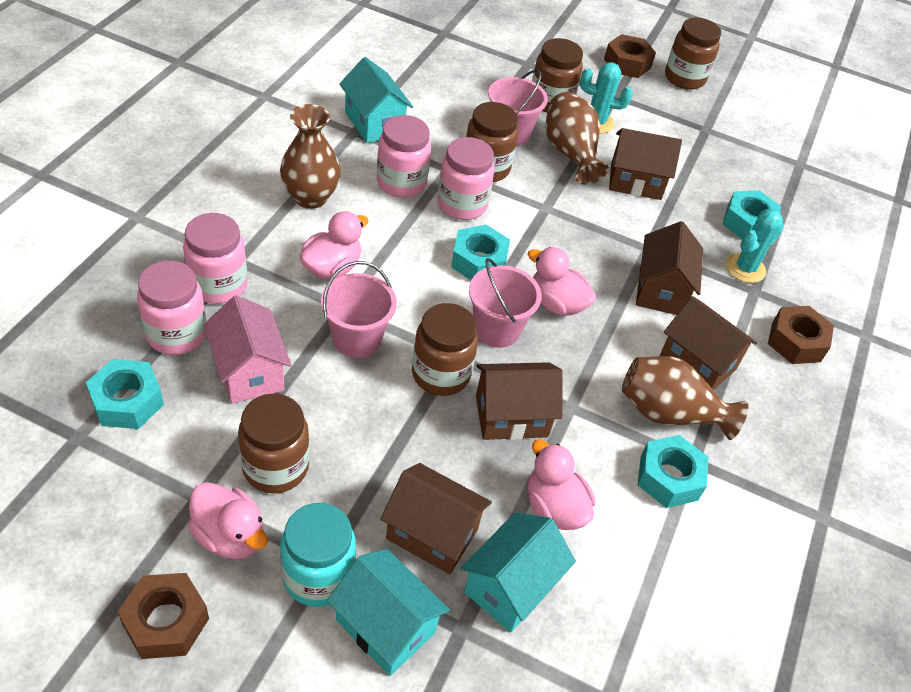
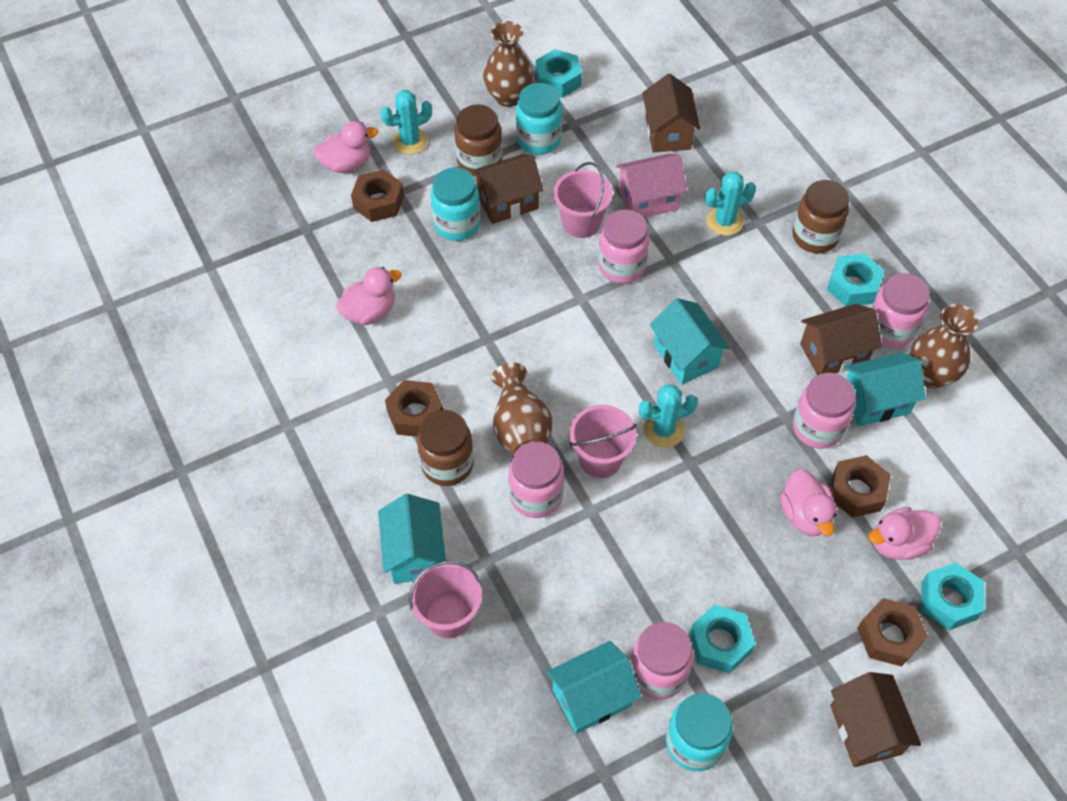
brown house: [381,463,492,574] [476,362,563,440] [609,128,682,200] [636,221,703,315] [659,296,757,390] = 5 -> [471,154,544,224] [642,74,700,152] [800,304,882,376] [830,672,921,767] = 4
brown jar: [238,394,309,493] [412,303,478,396] [466,102,518,182] [532,38,583,113] [665,18,721,90] = 5 -> [417,410,474,486] [455,104,502,177] [793,180,849,253] = 3
brown nut: [118,573,209,659] [604,34,656,78] [768,306,834,364] = 3 -> [351,169,404,222] [385,380,443,437] [830,455,891,518] [857,598,928,667] = 4
pink jar: [137,261,206,355] [183,213,248,304] [377,115,431,198] [438,137,495,220] = 4 -> [508,442,564,518] [598,210,650,284] [630,622,693,700] [793,373,856,449] [872,273,930,348] = 5
turquoise cactus: [580,62,633,133] [726,209,784,283] = 2 -> [380,90,432,154] [639,384,698,448] [705,171,756,236] = 3
turquoise house: [327,549,450,676] [339,57,413,143] [461,512,576,633] = 3 -> [378,494,446,584] [547,641,642,734] [650,298,730,385] [844,352,926,426] = 4
turquoise jar: [280,503,356,607] = 1 -> [431,168,481,241] [516,83,562,155] [666,693,733,771] = 3

